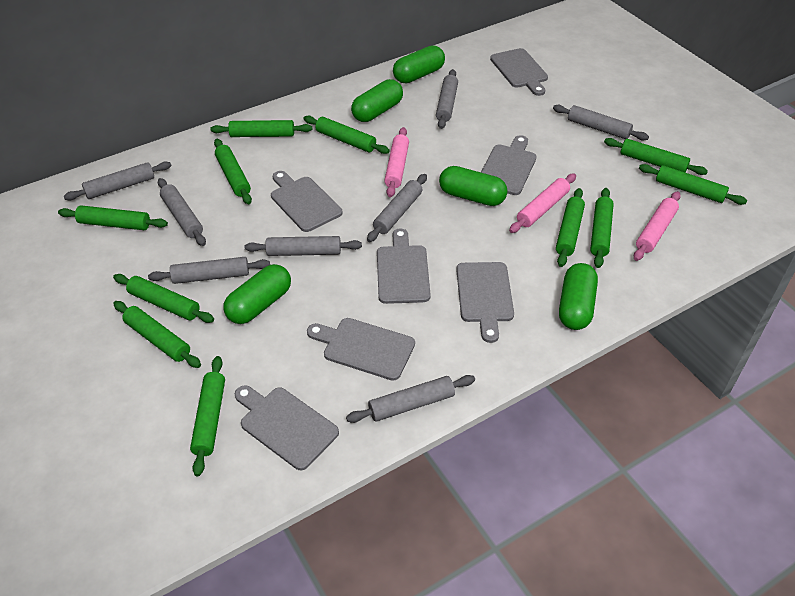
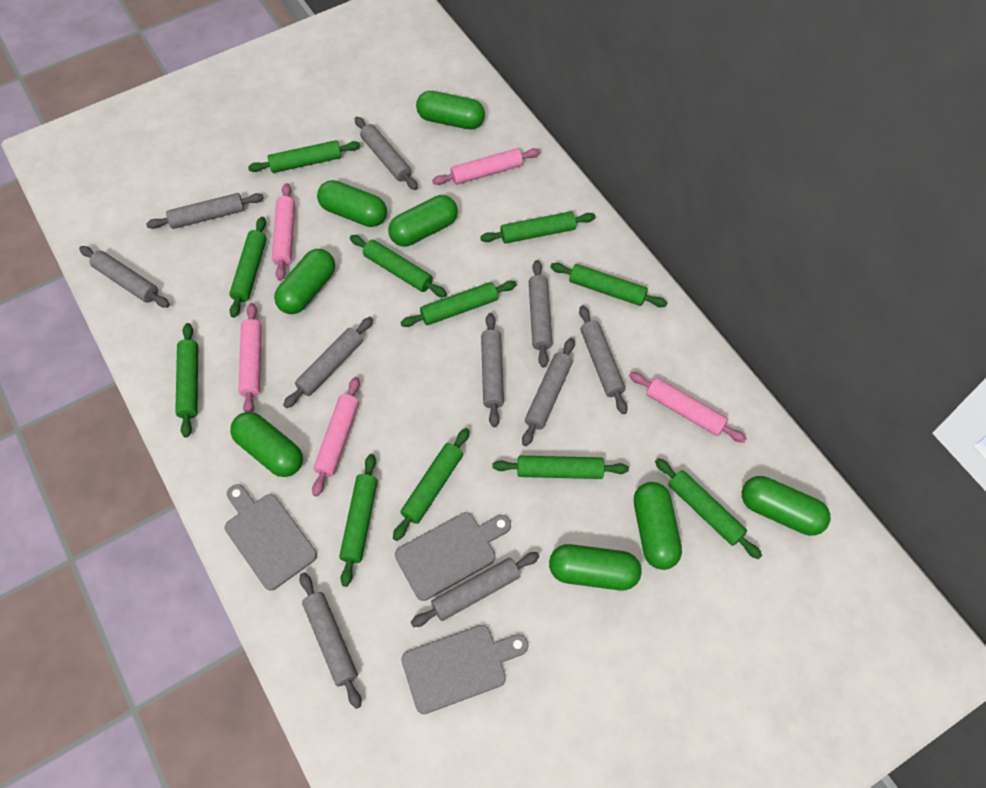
green capsule: [223,264,291,324] [351,79,403,122] [393,45,445,83] [439,166,507,206] [559,263,598,330] = 5 -> [230,412,303,477] [274,249,335,314] [317,180,387,227] [388,195,458,246] [416,91,485,129] [549,544,641,590] [634,482,682,570] [742,476,831,536] = 8
grey cutting board: [235,385,339,470] [271,171,342,232] [307,318,415,381] [377,229,431,304] [456,262,514,343] [481,135,537,195] [490,48,548,96] = 7 -> [225,484,317,590] [395,512,511,601] [401,625,528,714] = 3
grey rolling pin: [64,161,171,200] [148,257,270,284] [158,178,206,246] [244,236,362,256] [346,375,475,423] [367,174,427,242] [436,69,458,129] [553,105,649,140] = 8 -> [79,246,170,308] [146,193,264,229] [283,317,373,408] [300,572,361,709] [355,117,418,190] [411,552,540,627] [481,313,504,427] [522,338,575,446] [529,260,552,367] [579,306,628,414] = 10
pink rolling pin: [384,127,409,197] [509,173,576,233] [634,191,681,261] = 3 -> [238,303,262,412] [272,183,295,281] [312,377,360,497] [432,148,540,185] [629,372,747,443] = 5

